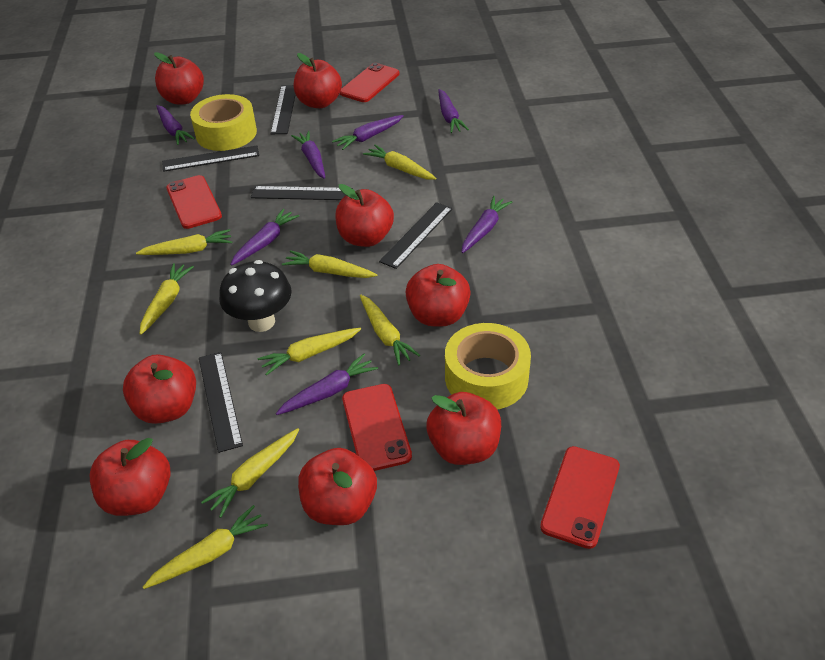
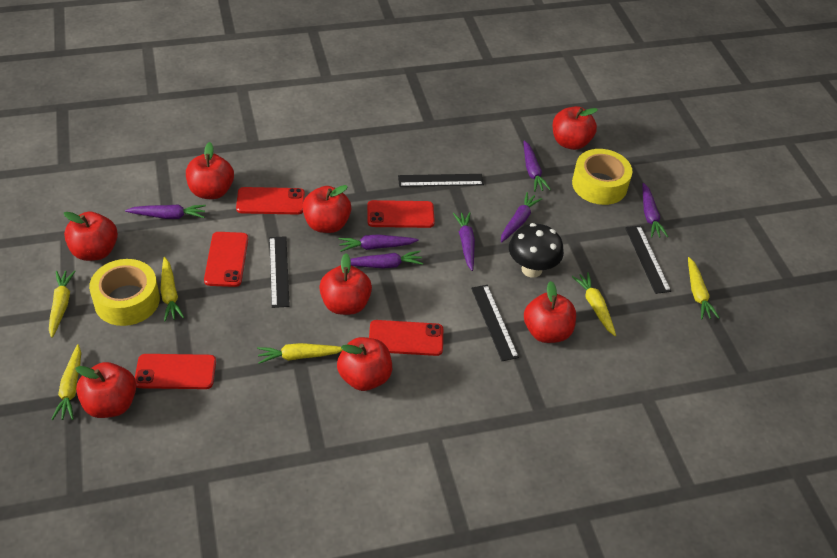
black ruler: [162,145,259,172] [199,352,243,453] [251,186,353,200] [271,85,296,134] [379,202,453,269] = 5 -> [269,236,290,308] [398,174,484,187] [471,285,519,361] [625,226,671,294] = 4
red phone: [166,175,222,229] [340,63,399,102] [342,384,412,471] [540,446,620,549] = 4 -> [135,354,216,389] [204,232,248,287] [236,187,305,215] [367,200,435,228] [369,320,443,356] = 5
yellow carrot: [136,229,232,255] [140,263,194,335] [143,505,268,589] [201,428,299,518] [257,328,361,375] [282,250,377,278] [360,295,420,365] [363,145,437,180] = 8 -> [49,270,76,338] [51,344,81,420] [160,257,184,322] [257,343,342,364] [572,272,616,336] [688,257,719,319] = 6

